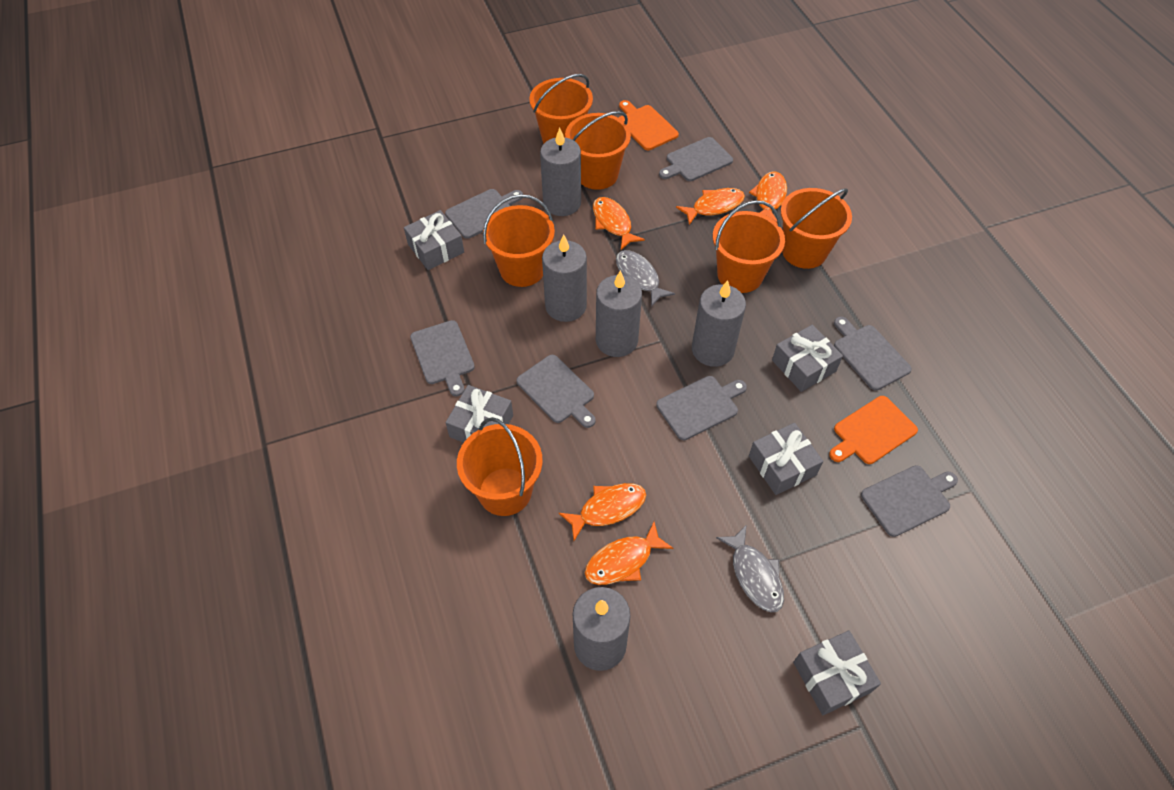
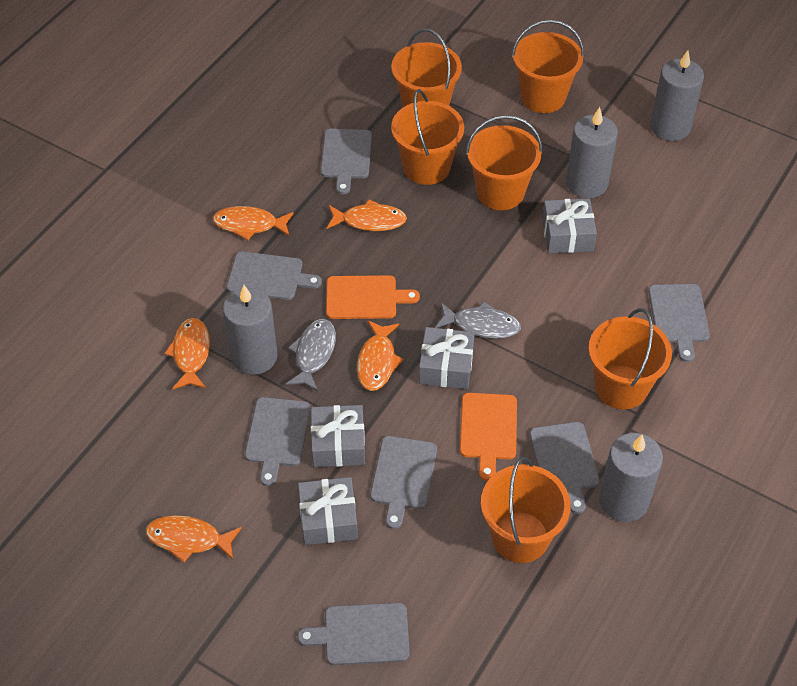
grey candle: [540,127,581,216] [542,234,587,322] [573,587,631,671] [596,270,642,357] [692,280,746,367] = 5 -> [223,285,278,375] [566,107,618,198] [599,433,663,522] [650,50,704,141] = 4
grey gift: [404,210,464,270] [445,385,513,443] [749,423,823,495] [772,325,843,392] [793,631,881,715] = 5 -> [298,477,358,545] [311,405,365,467] [419,327,475,389] [542,199,597,253] = 4

